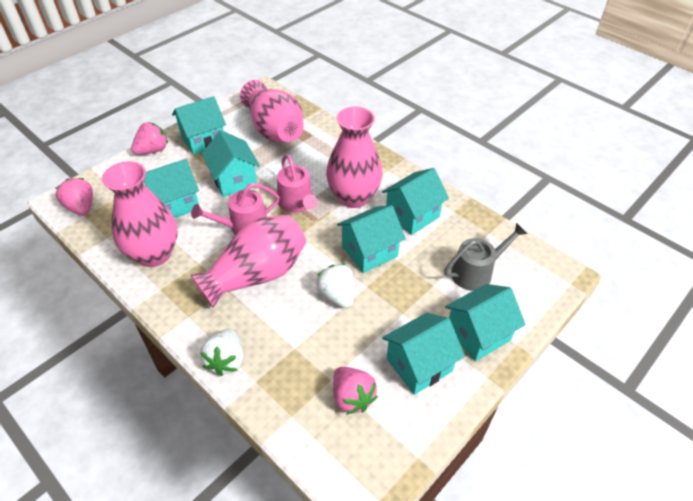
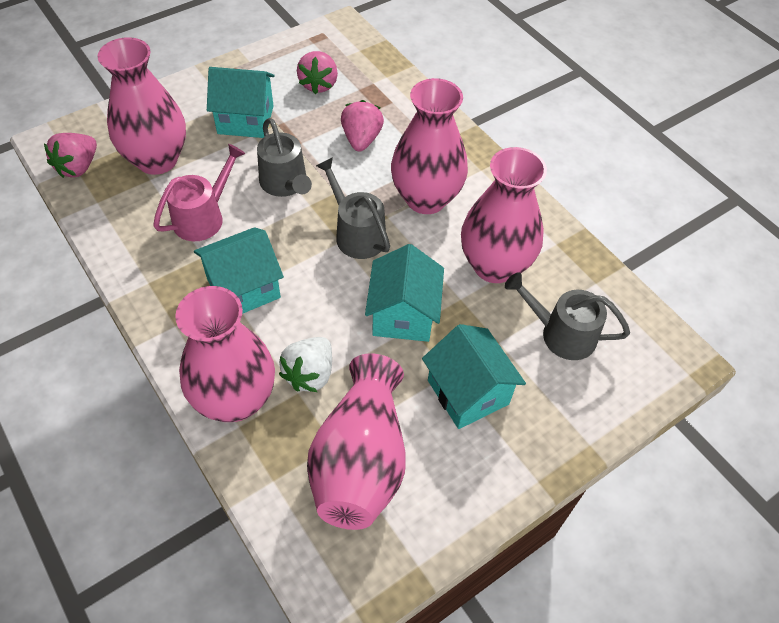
grey watering can: [444,223,527,291] = 1 -> [257,118,312,197] [316,157,390,259] [505,272,630,360] = 3
pink vase: [102,161,177,267] [191,215,306,308] [240,80,304,142] [326,107,383,208] = 4 -> [98,37,186,175] [175,286,275,422] [307,353,405,530] [391,78,468,214] [461,147,547,283] = 5
pink watering can: [191,183,280,235] [277,154,317,213] = 2 -> [153,144,246,241] = 1
turquoise house: [144,159,199,218] [172,96,226,155] [202,130,260,197] [337,205,406,273] [382,168,449,235] [382,313,465,395] [445,284,525,362] = 7 -> [194,227,284,314] [207,67,275,138] [365,244,444,342] [422,324,526,429] = 4
white strawberry: [200,329,244,376] [316,263,354,308] = 2 -> [279,337,332,392] = 1

